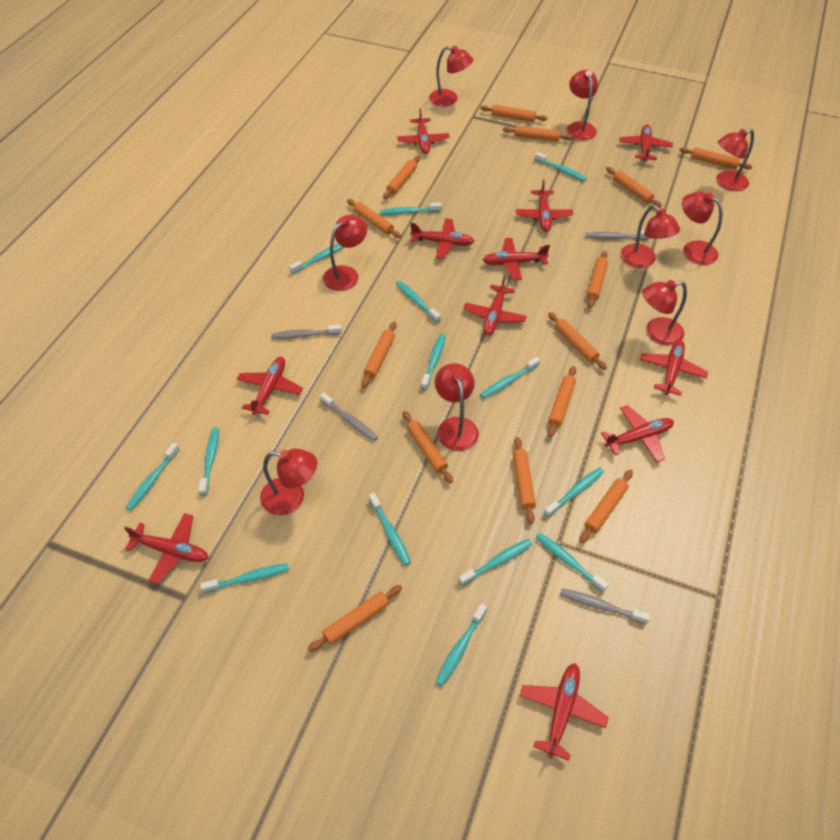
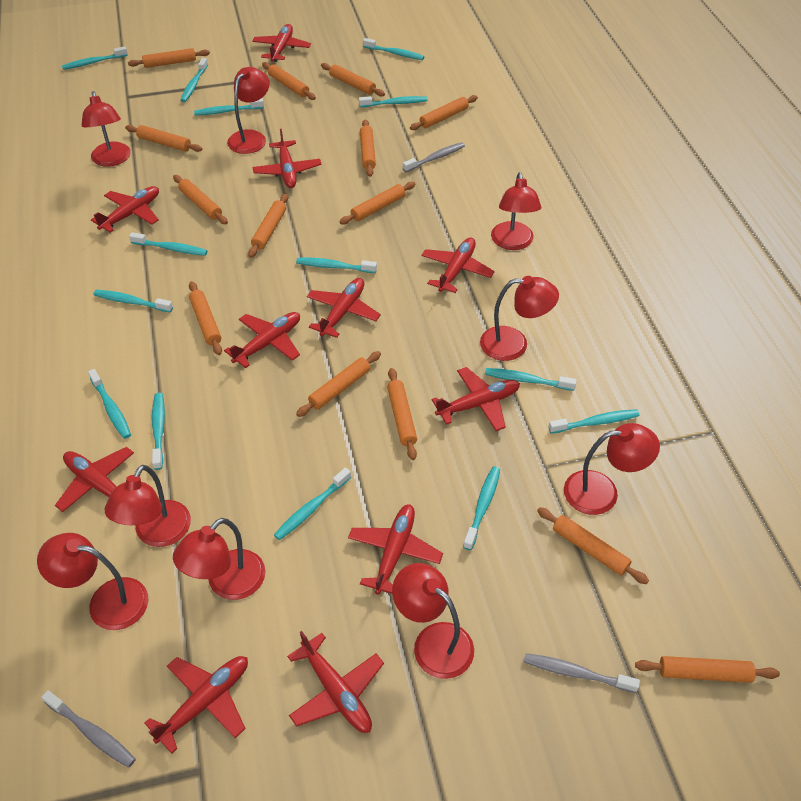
grey toothbrush: [271,325,342,339] [320,393,378,441] [560,588,650,624] [586,230,649,240] = 4 -> [41,690,136,768] [403,142,465,172] [524,653,640,693] = 3

